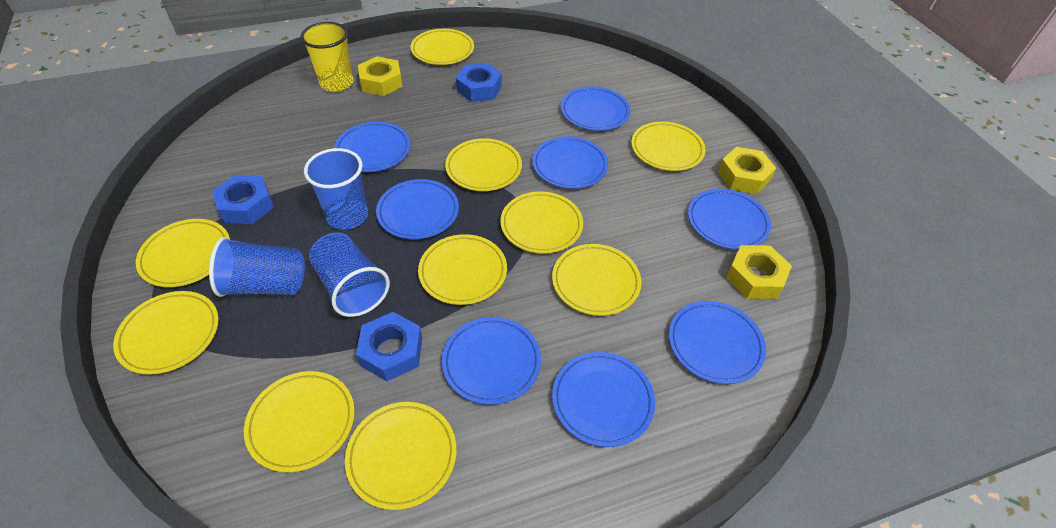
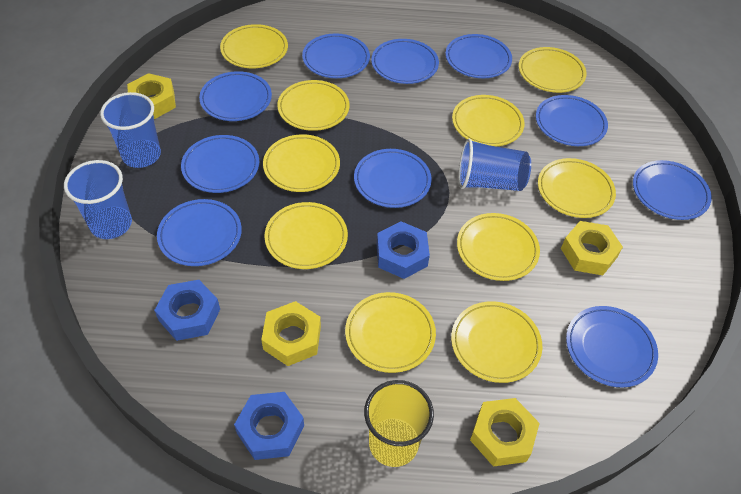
blue plate: [334,122,410,172] [376,179,459,239] [442,317,541,405] [532,136,608,189] [552,352,655,447] [561,87,630,131] [669,301,766,384] [688,189,771,250] = 8 -> [157,199,242,266] [181,135,259,193] [199,71,272,121] [302,33,370,78] [354,149,432,208] [371,39,439,84] [445,34,512,78] [536,95,608,146] [566,306,658,388] [633,160,712,220] = 10
yellow nut: [358,56,403,96] [718,147,776,194] [726,245,792,299] = 3 -> [127,73,176,119] [261,301,321,366] [470,398,540,467] [561,221,623,275] = 4

